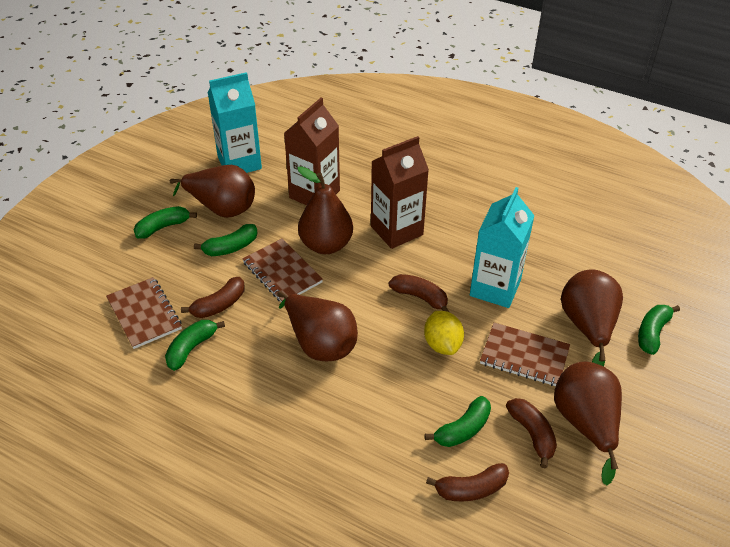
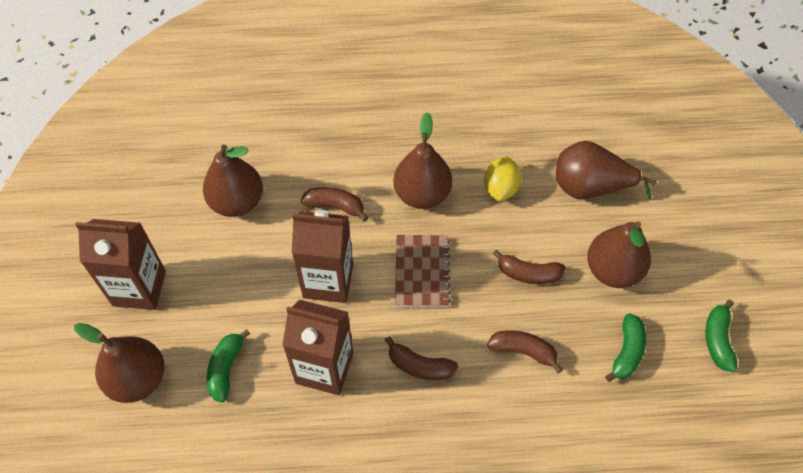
brown carton: [284,98,340,205] [371,136,429,249] = 2 -> [75,219,166,310] [282,299,353,395] [292,210,353,303] = 3
brown notebook: [106,277,182,349] [242,238,323,302] [480,322,570,386] = 3 -> [395,235,451,307] = 1
green banana: [134,206,197,239] [165,320,225,371] [194,224,258,256] [425,396,491,447] [638,305,680,355] = 5 -> [207,329,250,403] [605,314,646,382] [705,300,737,372] = 3
turquoise carton: [208,72,262,173] [470,187,535,308] = 2 -> none = 0

